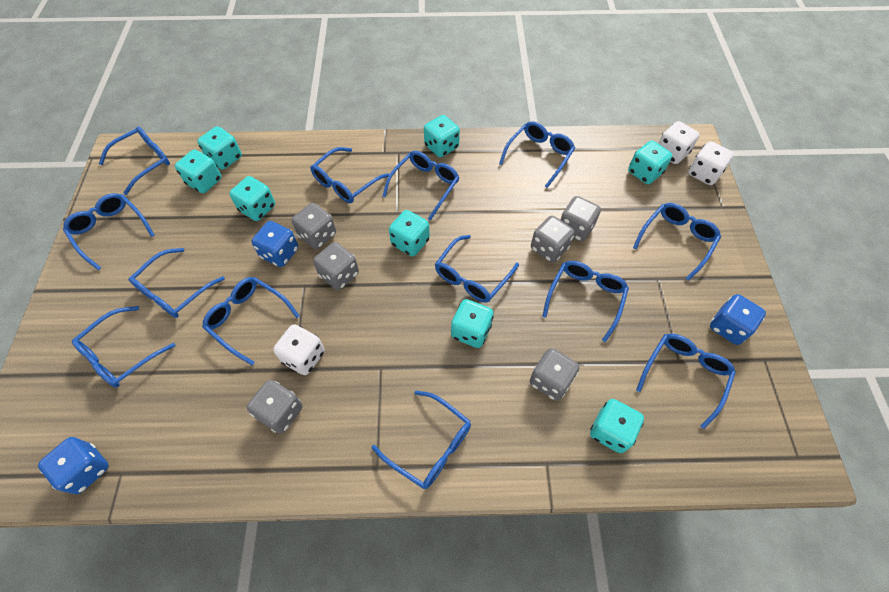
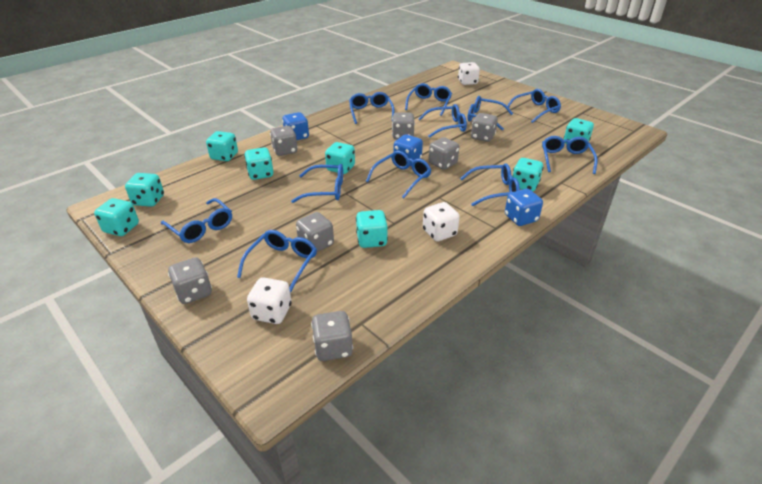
blue glasses: [63,193,155,270] [72,306,175,388] [99,127,170,195] [129,248,225,318] [202,277,300,365] [310,147,389,203] [372,390,471,489] [383,151,460,221] [435,235,519,303] [499,121,575,188] [542,261,629,342] [633,203,721,281] [636,334,736,429] = 13 -> [161,198,232,243] [237,230,317,293] [291,164,343,203] [349,92,395,124] [366,151,431,198] [405,83,452,116] [418,104,467,138] [460,163,520,206] [467,96,513,131] [507,89,561,123] [542,136,598,174] = 11
grey dice: [247,380,302,433] [292,203,336,249] [313,242,359,290] [530,348,579,401] [531,216,575,263] [561,196,601,242] = 6 -> [168,257,212,304] [270,126,298,156] [296,212,334,252] [311,311,353,361] [392,112,415,139] [428,137,459,170] [471,113,498,142] = 7

